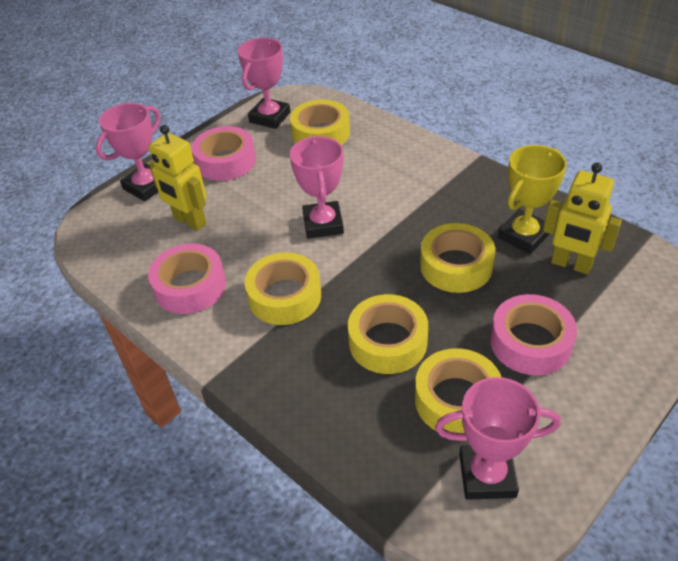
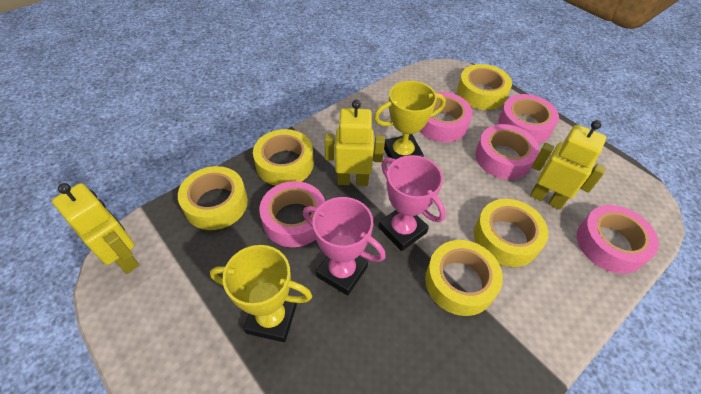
pink tape: [148,243,226,314] [191,126,256,181] [490,294,577,375] = 3 -> [259,181,325,247] [420,92,473,142] [475,124,540,180] [498,94,559,144] [577,205,659,274] = 5
pink trophy: [96,103,160,201] [238,38,290,129] [290,136,344,239] [435,377,561,500] = 4 -> [303,197,386,296] [378,155,446,251] = 2
yellow robot: [149,125,207,231] [543,163,622,274] = 2 -> [52,183,139,274] [325,100,385,186] [530,120,606,210] = 3
yellow trophy: [498,145,567,254] = 1 -> [210,245,312,342] [374,81,446,160] = 2

